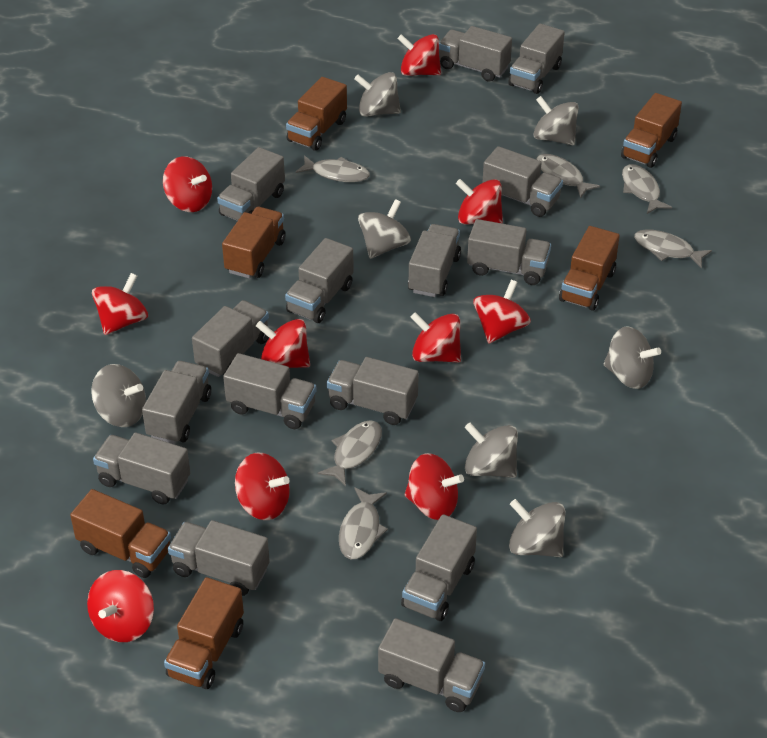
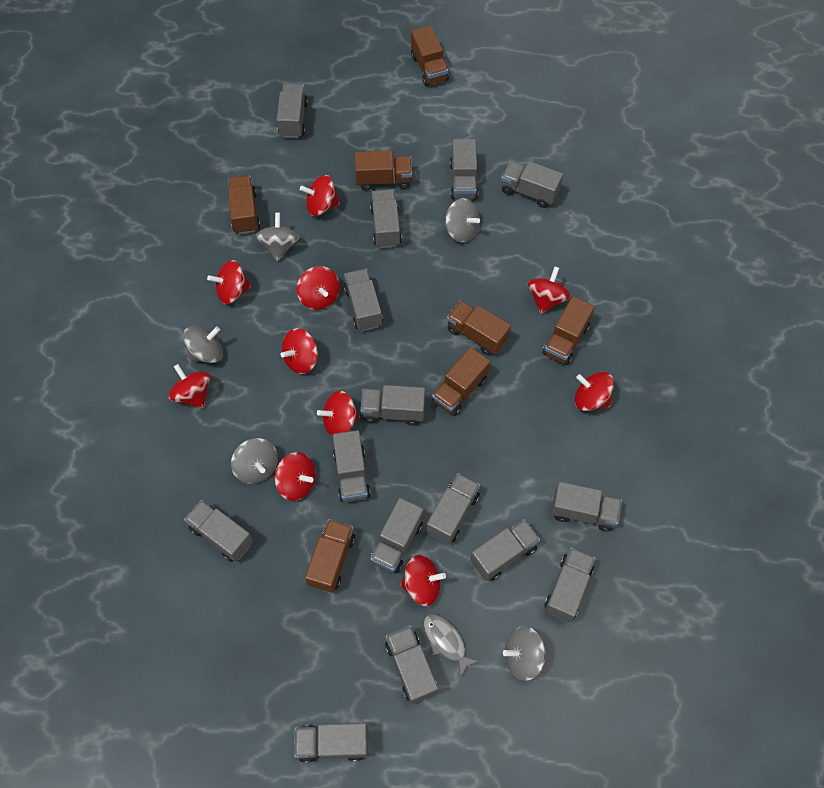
brown truck: [70,489,171,578] [164,577,244,689] [222,207,286,278] [286,77,347,151] [559,226,620,311] [621,93,682,168] = 6 -> [228,176,260,234] [305,519,355,593] [355,150,412,190] [411,25,449,86] [432,347,490,416] [447,301,511,356] [543,296,595,365] = 7
grey fish: [296,155,370,182] [318,420,382,486] [339,487,388,559] [536,154,600,198] [622,164,672,214] [634,229,712,269] = 6 -> [424,614,480,678] = 1
grey spinning top: [91,364,146,427] [354,72,401,117] [358,199,411,259] [465,423,518,478] [509,499,565,557] [533,96,579,145] [604,326,661,389] = 7 -> [183,326,223,363] [231,438,278,484] [255,212,300,261] [445,198,480,242] [503,626,546,681] = 5

